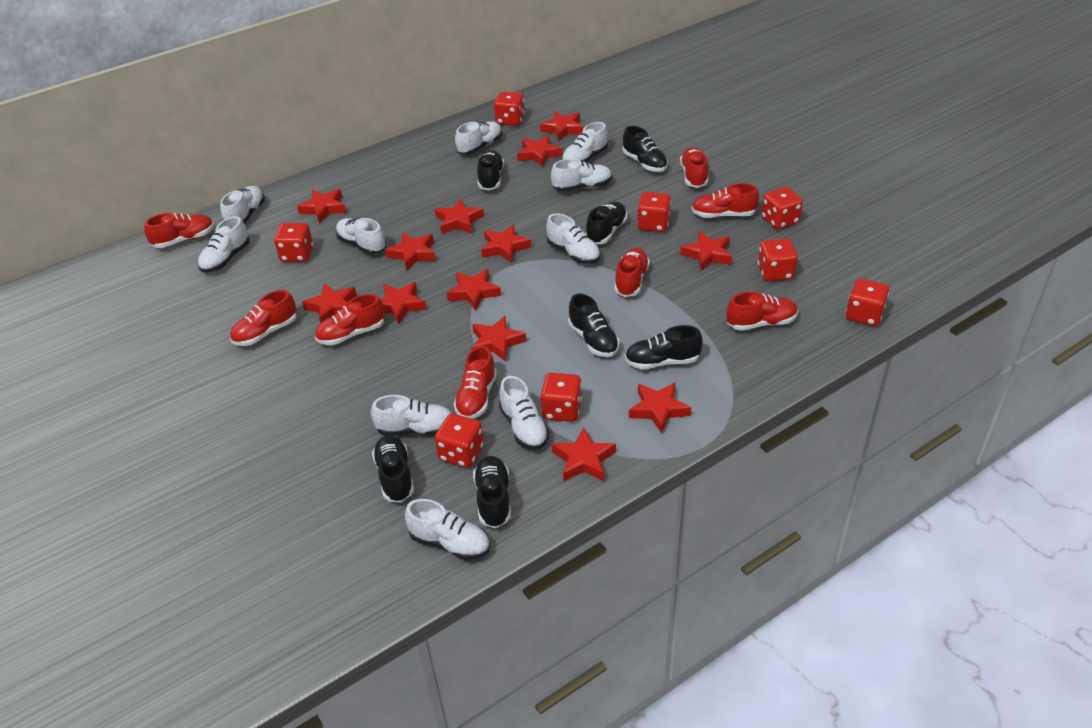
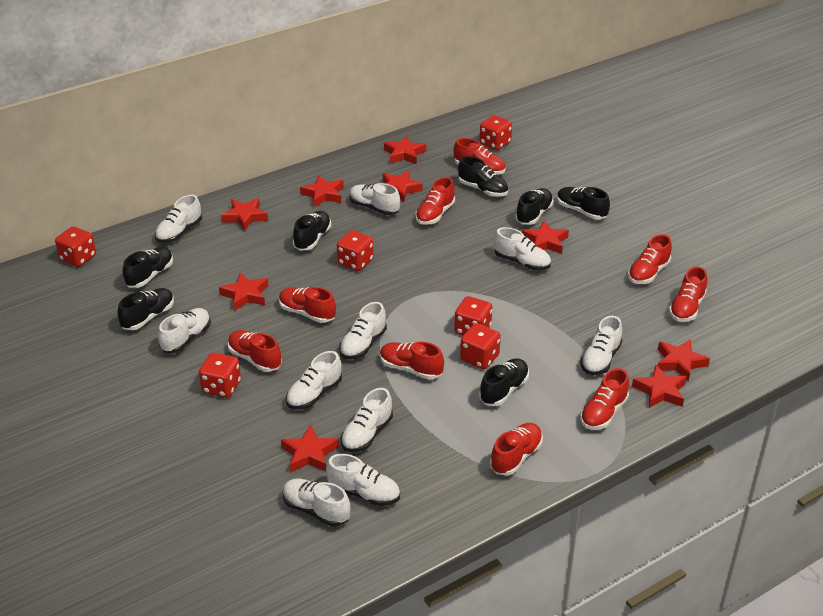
red dice: [274,223,313,262] [435,414,484,468] [494,92,525,126] [541,373,582,422] [637,192,671,232] [758,239,797,281] [761,187,803,230] [846,278,889,326] = 8 -> [55,226,96,267] [199,352,241,398] [337,230,374,271] [454,296,492,335] [460,323,501,369] [480,115,512,150] = 6
red shoe: [144,213,214,248] [230,290,296,346] [315,294,385,345] [454,346,497,419] [614,248,650,297] [680,147,708,188] [691,183,759,218] [726,292,798,331] = 8 -> [228,330,282,372] [279,287,336,323] [380,342,444,379] [415,177,455,225] [453,138,506,175] [490,423,543,476] [580,368,629,430] [628,234,672,284] [669,266,707,322] = 9
red star: [297,189,346,224] [302,283,357,323] [380,282,426,324] [385,232,436,270] [435,199,484,234] [447,269,501,311] [471,316,526,362] [481,225,532,263] [517,135,562,167] [540,111,583,141] [552,428,616,481] [629,382,691,433] [680,231,732,271] = 13 -> [219,273,268,311] [221,198,268,231] [281,425,339,472] [300,175,344,207] [383,171,423,202] [384,136,426,164] [522,221,569,254] [632,365,687,408] [658,339,710,381] = 9

